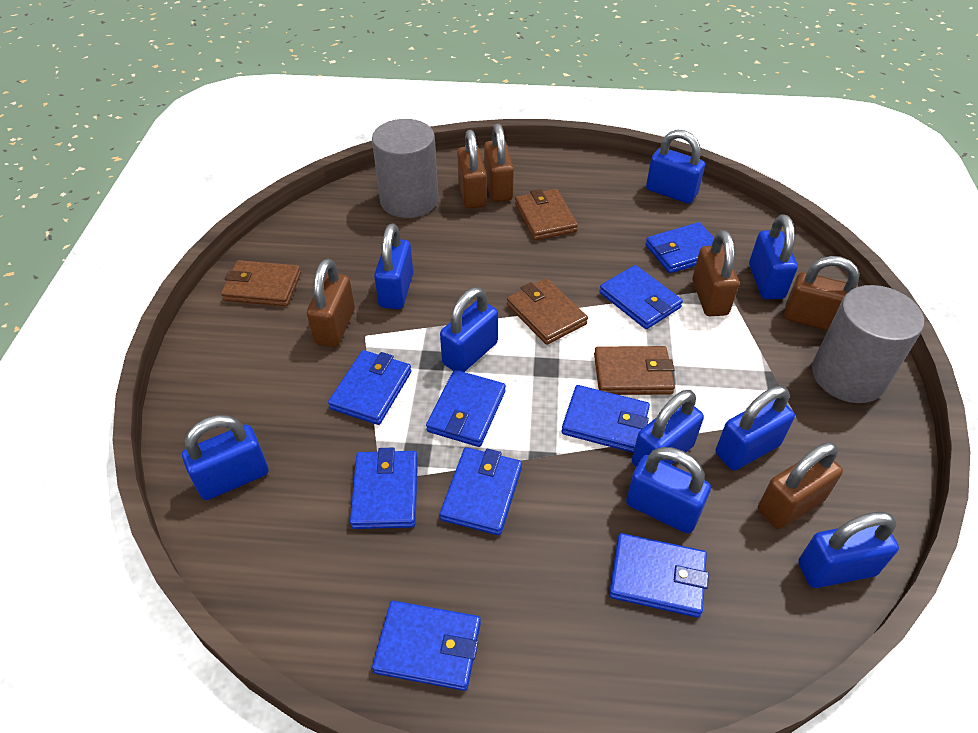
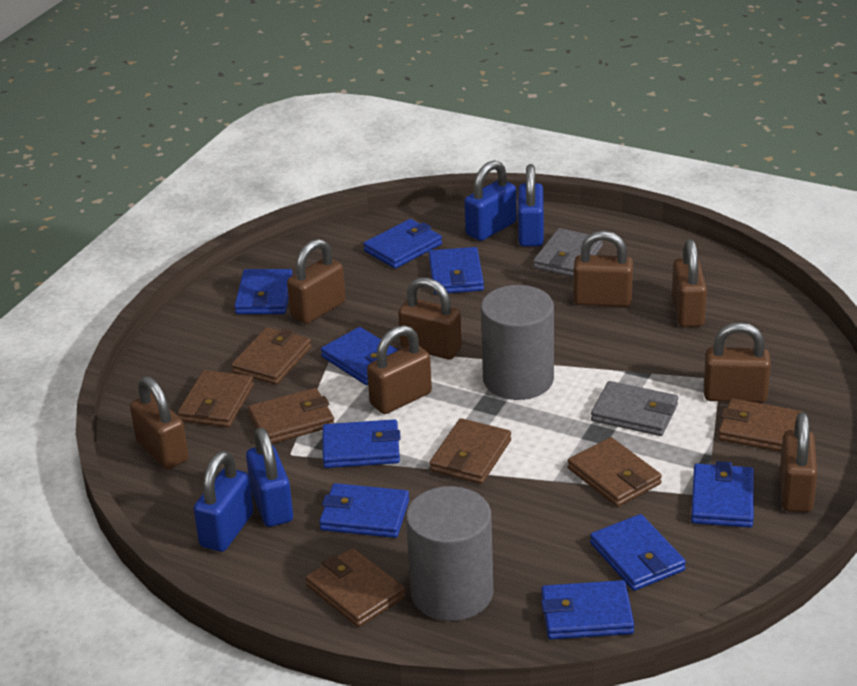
blue padlock: [182,415,268,500] [374,223,413,309] [440,287,498,372] [626,447,711,533] [632,390,704,467] [646,129,705,204] [716,386,795,471] [749,215,798,299] [798,512,899,588] = 9 -> [194,451,254,552] [246,427,293,527] [464,160,517,241] [518,164,544,247] = 4
brown padlock: [307,259,355,347] [457,130,487,209] [484,123,514,202] [693,230,739,316] [758,442,843,529] [784,256,860,331] = 6 -> [130,376,189,469] [287,239,346,324] [367,325,432,414] [398,277,462,359] [573,231,633,307] [672,239,707,327] [704,322,771,403] [780,412,817,512] = 8
brown wallet: [221,260,301,306] [507,278,588,345] [515,189,578,240] [594,346,675,395] = 4 -> [178,370,254,428] [231,327,311,385] [248,388,334,444] [306,548,406,627] [430,418,511,484] [568,437,662,507] [718,398,804,452] = 7
grey wallet: none = 0 -> [533,228,603,277] [591,381,678,436] = 2

